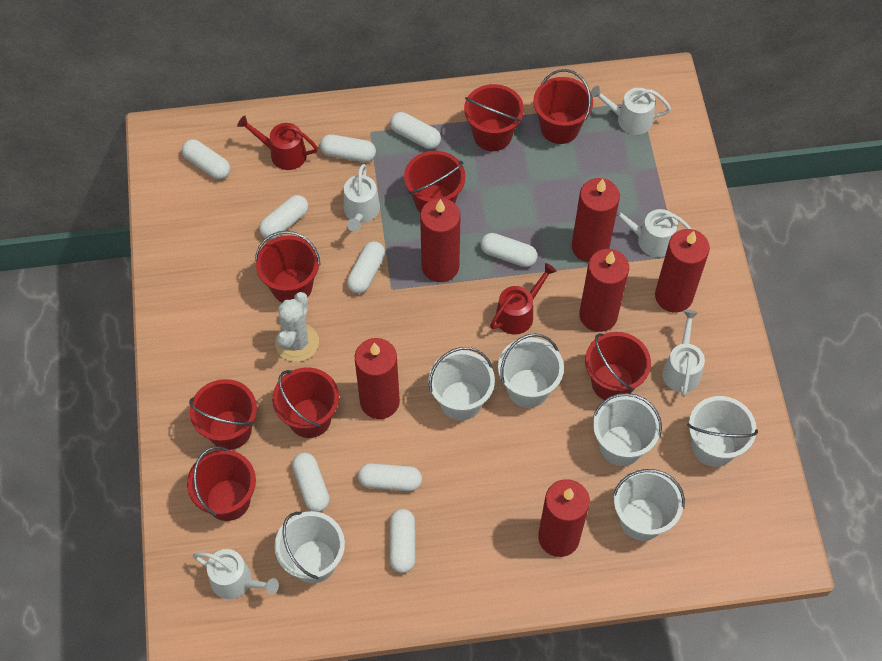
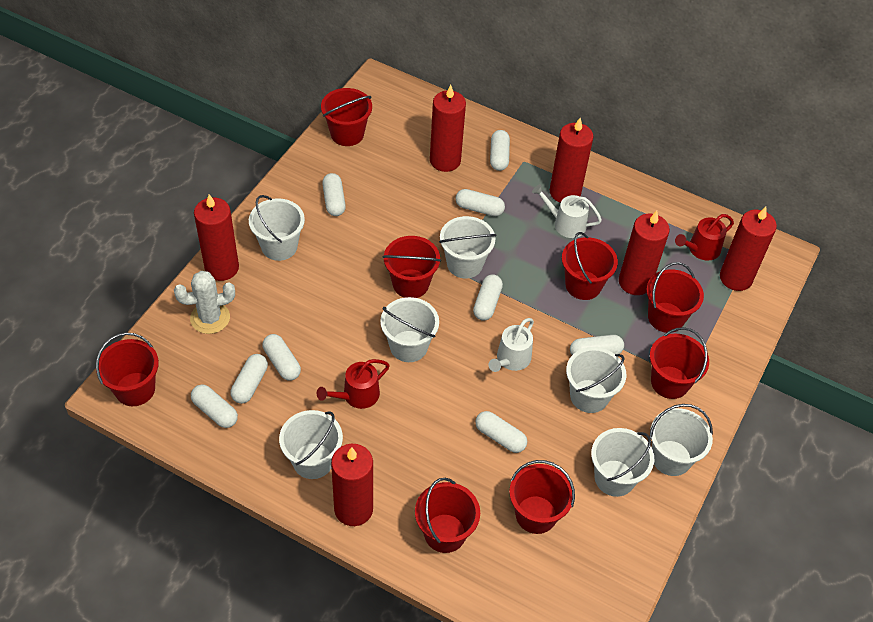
white bucket: [275,511,345,583] [429,347,495,421] [498,333,564,408] [593,393,662,466] [613,469,685,541] [687,396,758,467] = 6 -> [249,195,305,261] [279,410,343,479] [380,297,439,362] [439,216,496,279] [566,347,626,413] [591,428,654,497] [650,404,713,476] = 7
white watering can: [193,549,279,599] [344,164,380,232] [591,86,671,135] [616,205,692,257] [662,310,705,397] = 5 -> [488,318,534,372] [532,184,602,238] = 2

